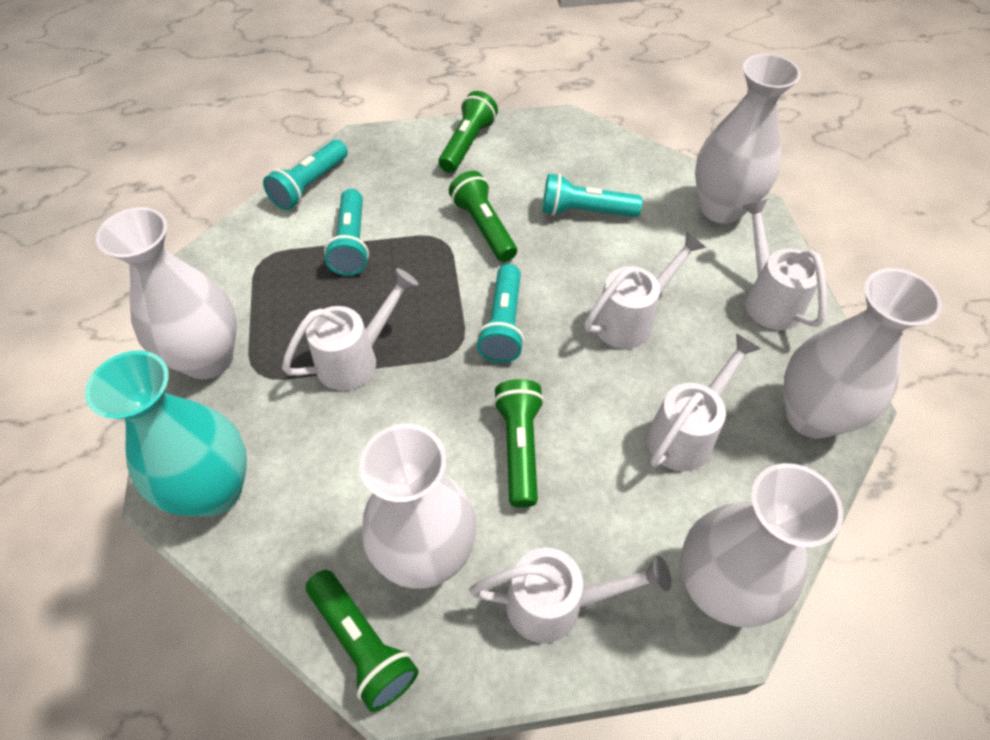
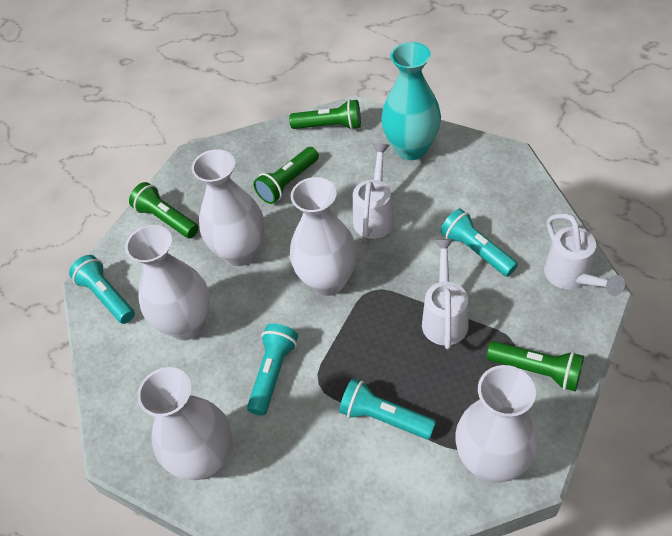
white watering can: [282,268,419,391] [469,547,671,643] [584,231,706,349] [647,333,762,471] [742,199,827,330] = 5 -> [353,143,395,239] [422,239,468,349] [544,213,625,296] = 3

